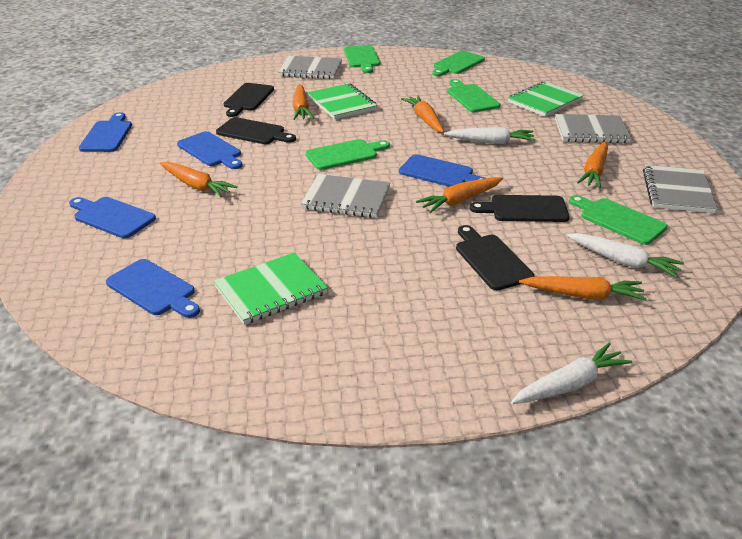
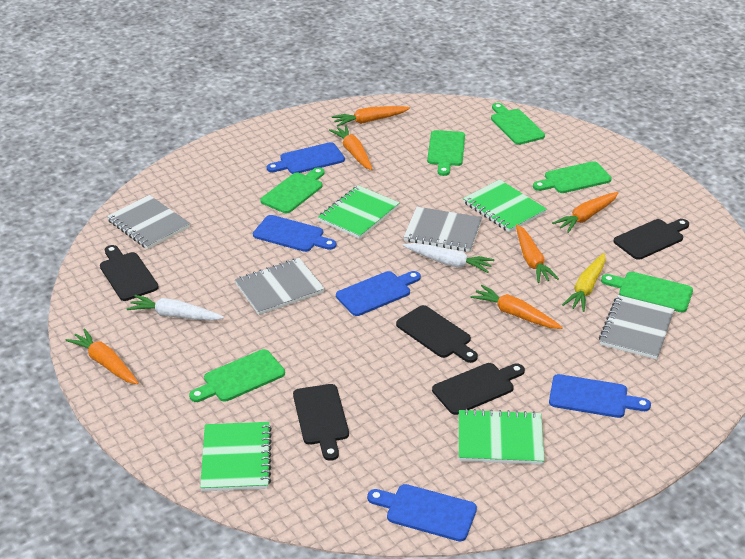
black cutting board: [216,117,296,144] [224,83,274,117] [456,225,534,290] [469,195,569,222] = 4 -> [100,245,159,301] [293,384,349,461] [396,305,478,363] [432,363,525,415] [614,219,689,260] = 5
green cutting board: [305,139,390,170] [344,45,380,73] [432,51,485,76] [447,79,500,112] [569,195,667,245] = 5 -> [189,349,285,402] [260,167,325,213] [427,130,465,176] [491,103,545,145] [533,161,612,193] [601,272,693,312] = 6
green notebook: [214,252,328,325] [307,83,378,119] [508,81,584,117] = 3 -> [200,422,272,491] [318,185,399,239] [459,409,545,465] [463,179,547,232] = 4
white carrot: [444,127,536,144] [511,343,632,404] [566,233,684,278] = 3 -> [126,295,224,321] [403,243,495,273] = 2
yellow carrot: none = 0 -> [562,253,606,312] = 1

